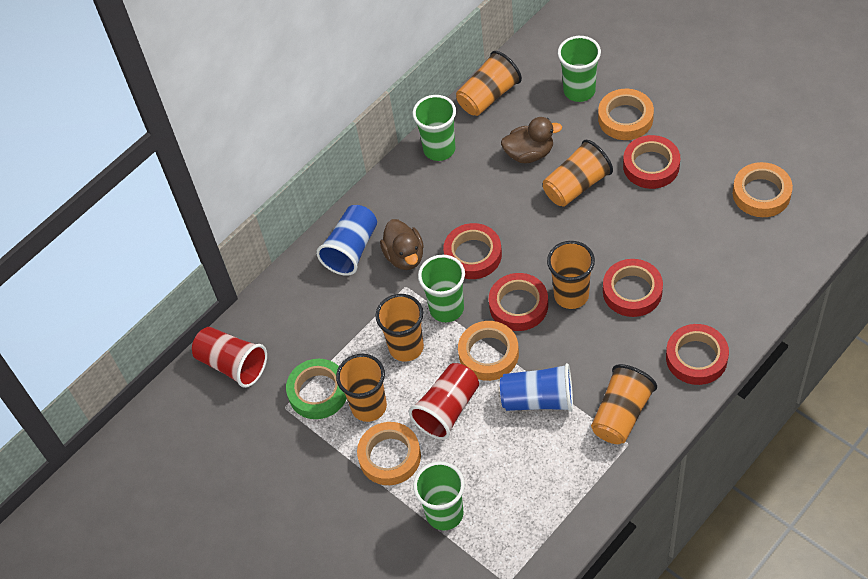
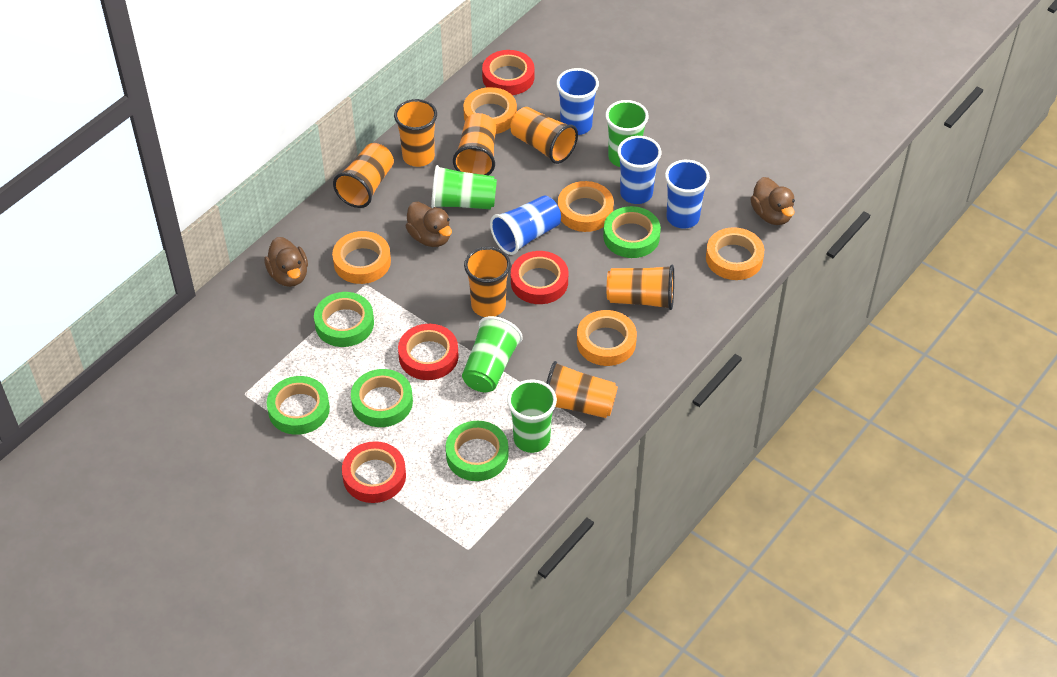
blue cup: [316,205,377,276] [500,363,573,412] = 2 -> [490,196,561,255] [556,68,599,135] [617,136,661,204] [665,160,710,229] = 4
brown duck: [380,219,424,270] [501,117,562,163] = 2 -> [264,237,308,287] [405,202,452,247] [750,177,795,225] = 3
green tape: [286,359,347,419] = 1 -> [267,376,330,435] [314,292,374,347] [351,369,413,427] [446,421,509,481] [603,206,661,258] = 5
orange cup: [336,354,387,422] [376,294,424,362] [456,51,522,116] [543,140,613,207] [547,241,595,309] [591,364,657,444] = 6 -> [333,143,394,208] [394,99,437,167] [453,113,496,175] [464,247,511,317] [510,107,578,164] [546,361,618,418] [607,265,674,310] = 7
orange tape: [357,422,421,485] [458,321,519,381] [598,89,654,140] [733,162,793,217] = 4 -> [332,231,391,284] [463,87,517,134] [558,181,614,232] [577,310,637,366] [706,227,764,280] = 5
red cup: [192,327,267,388] [409,363,479,440] = 2 -> none = 0
red tape: [443,223,502,279] [489,273,548,331] [603,259,663,317] [623,135,680,189] [666,324,729,385] = 5 -> [342,441,406,503] [398,324,459,380] [482,50,535,95] [511,251,569,304] = 4

